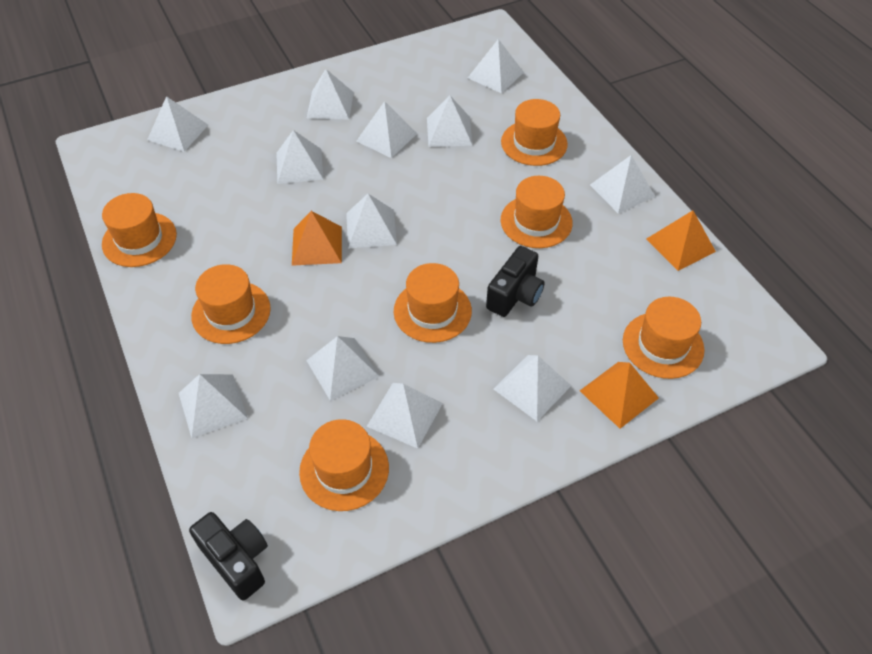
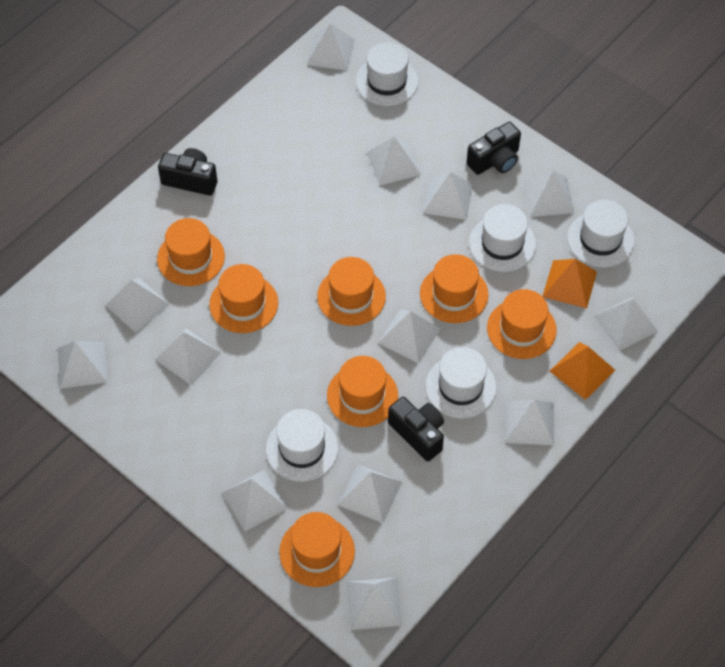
black camera: [189,512,268,600] [486,246,545,317] = 2 -> [158,148,217,196] [388,397,444,461] [467,122,521,175] = 3
orange pyramid: [292,211,342,266] [580,362,659,429] [646,210,716,271] = 3 -> [542,259,597,308] [550,342,615,400] = 2
white hat: none = 0 -> [266,409,338,482] [356,42,418,106] [425,347,497,418] [469,204,536,272] [567,200,635,267] = 5
white pyramid: [147,96,208,152] [179,374,248,438] [276,130,324,184] [306,336,380,401] [307,69,354,120] [346,194,397,249] [357,101,417,158] [366,383,443,449] [427,96,473,147] [468,39,524,93] [494,355,571,421] [590,155,655,214] = 12 -> [58,341,107,389] [105,278,170,333] [156,328,221,385] [221,470,288,532] [307,24,355,71] [338,464,402,523] [347,577,402,630] [367,136,421,186] [378,309,441,363] [423,172,473,220] [506,400,554,445] [524,170,575,217] [594,297,658,351] = 13

